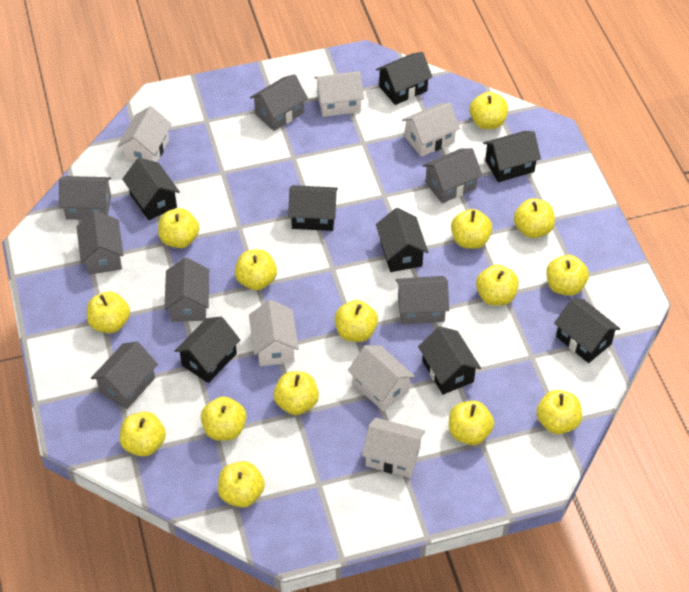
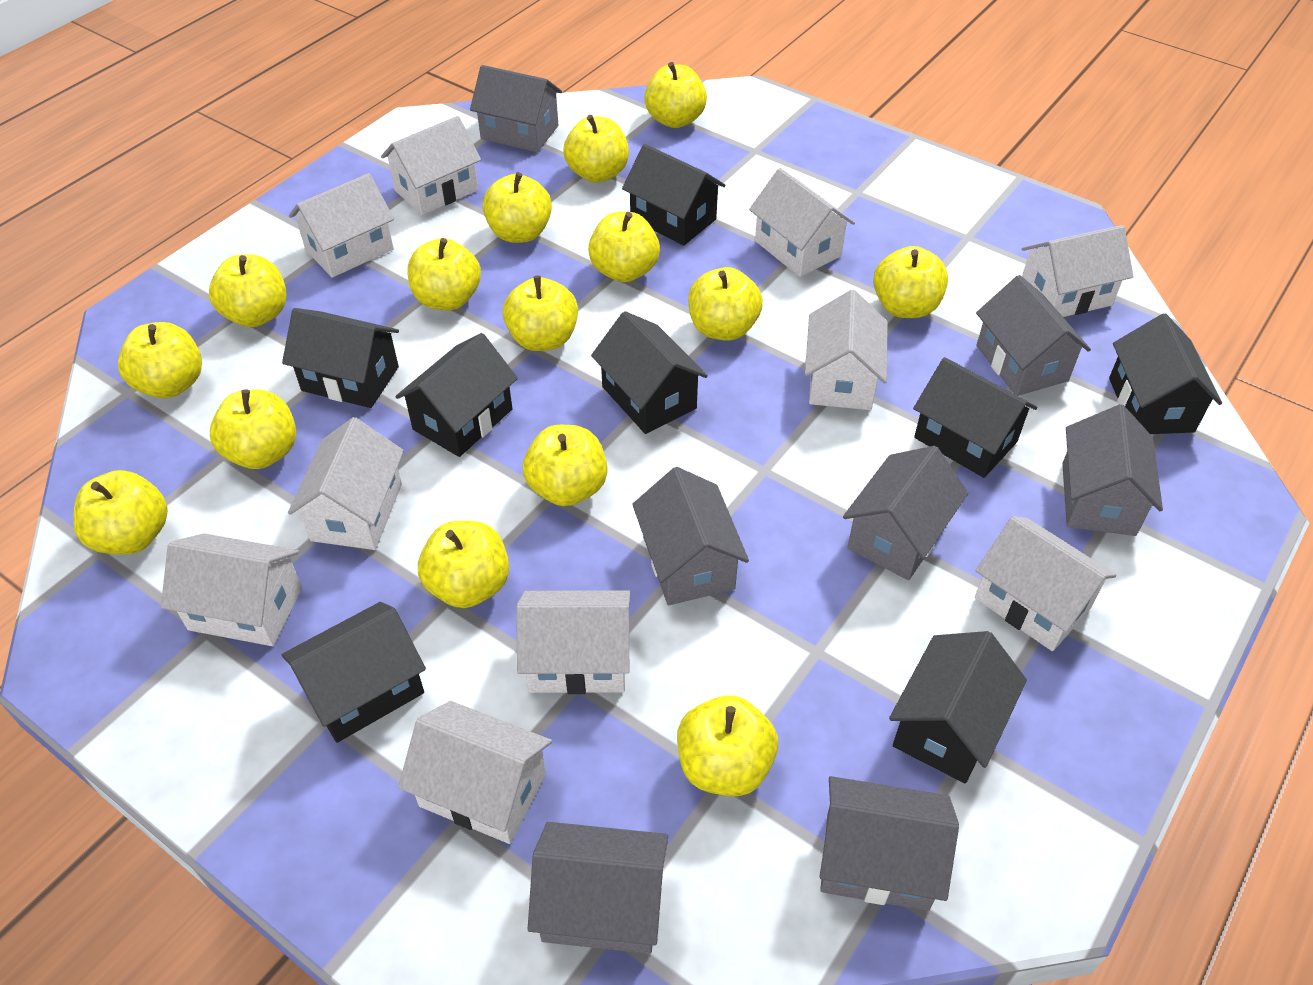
white house: [118,106,171,163] [249,300,299,366] [314,71,364,117] [348,345,415,412] [362,418,425,478] [402,103,460,157] = 6 -> [161,533,302,646] [288,417,404,550] [289,173,394,278] [381,116,481,215] [398,701,552,844] [516,590,630,694] [749,168,855,277] [805,289,888,410] [975,516,1116,651] [1022,225,1133,317] = 10

